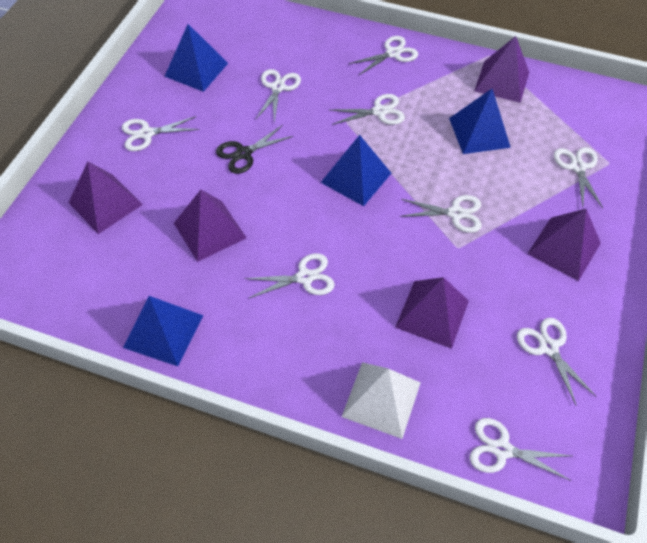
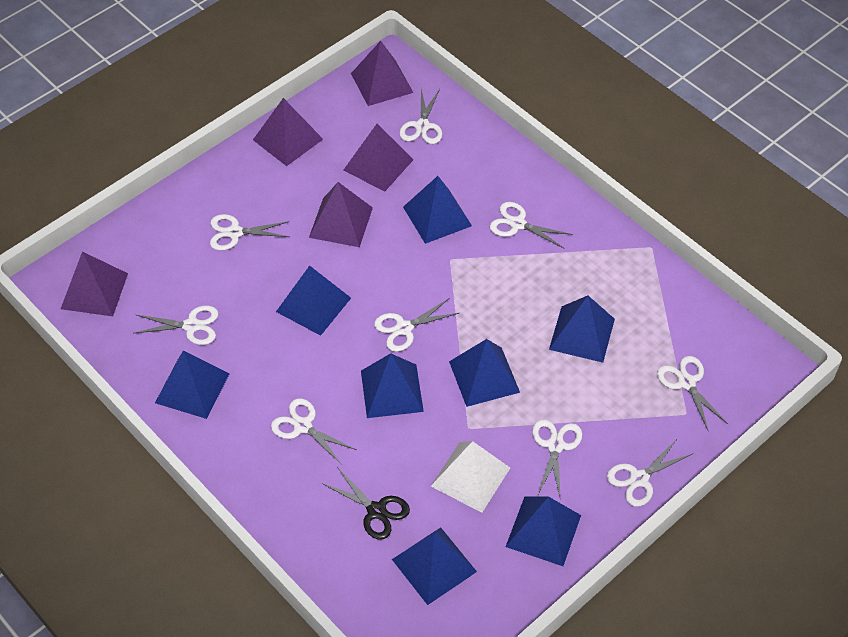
blue pyramid: [123,296,203,366] [164,24,228,92] [320,135,391,206] [449,89,511,154] = 4 -> [155,350,230,419] [276,265,351,336] [361,353,424,418] [392,527,477,605] [403,176,472,244] [449,339,520,407] [506,497,581,566] [549,296,615,363] = 8

